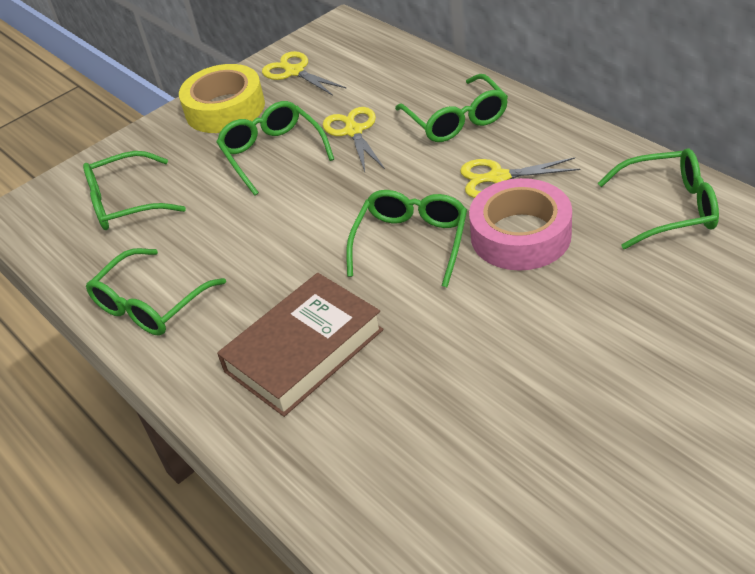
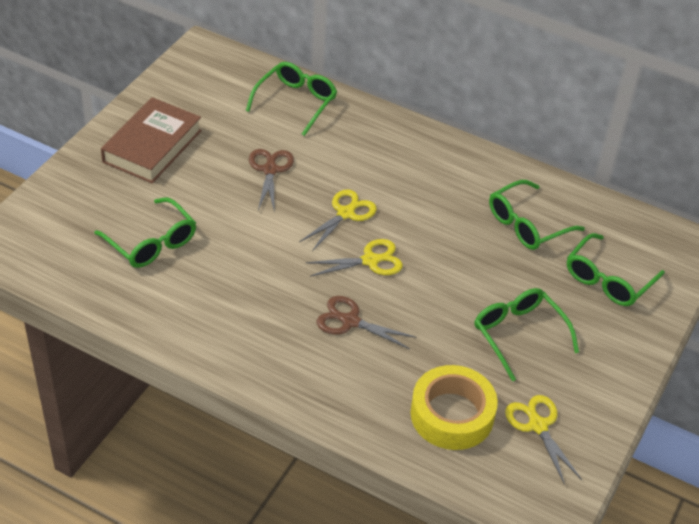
brown scissors: none = 0 -> [249,149,294,213] [317,296,417,349] = 2
green glasses: [83,151,186,230] [86,248,226,336] [216,101,334,196] [346,190,467,287] [395,74,508,142] [598,148,719,249] = 6 -> [94,197,196,268] [246,62,337,136] [474,288,579,381] [489,180,585,250] [567,233,665,306] = 5
pink tape: [469,178,572,271] = 1 -> none = 0

